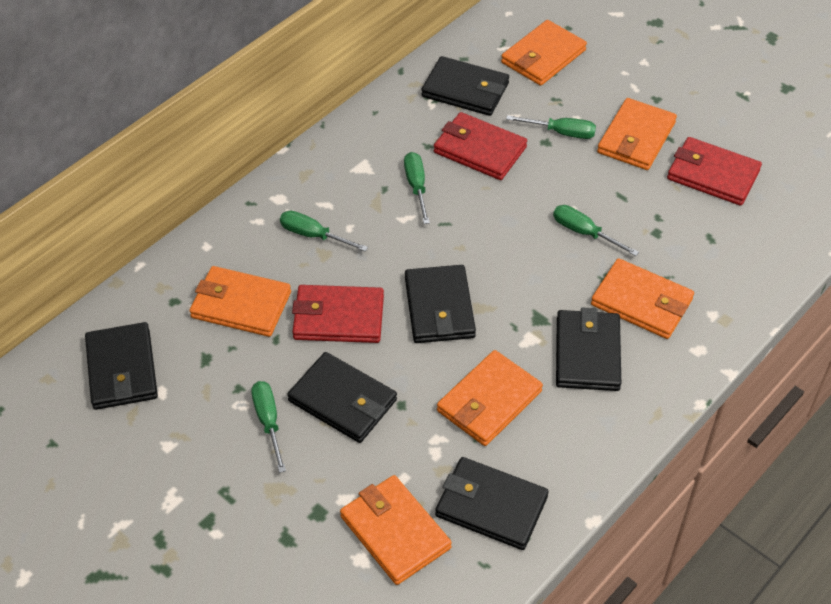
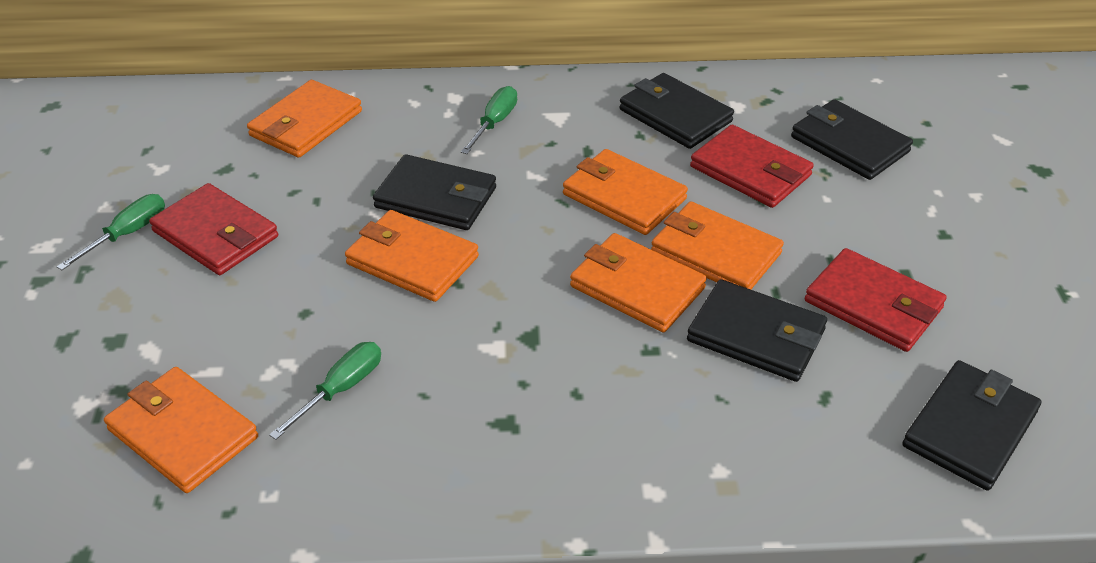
black wallet: [85,322,158,410] [287,352,397,443] [405,265,476,343] [421,56,509,116] [435,457,549,550] [556,307,621,391] = 6 -> [373,154,496,230] [619,73,734,149] [687,279,827,382] [791,99,913,180] [902,360,1041,491] = 5
green screwdriver: [251,381,286,473] [280,210,368,251] [404,152,430,224] [506,115,596,139] [553,205,639,256] = 5 -> [56,194,165,270] [269,342,381,440] [461,86,517,154] = 3

